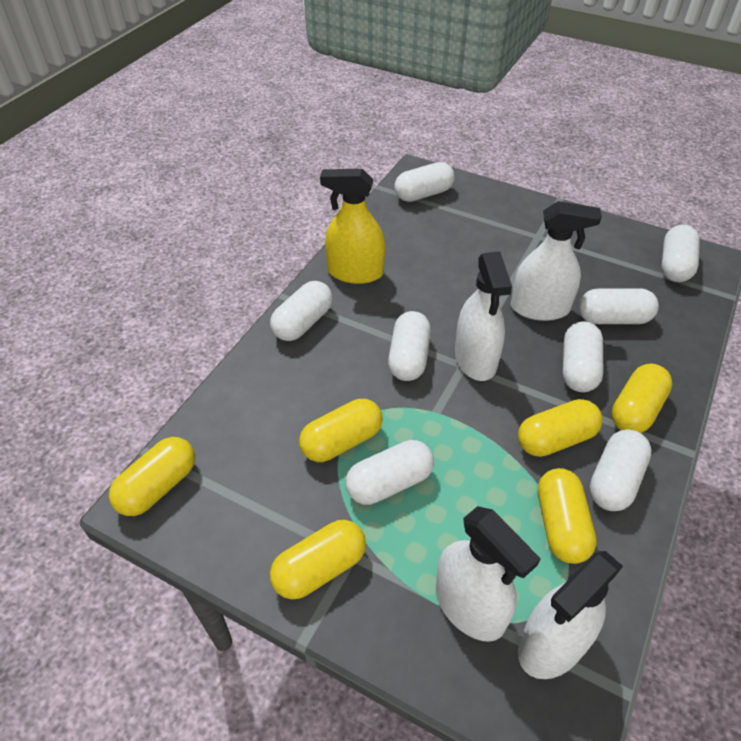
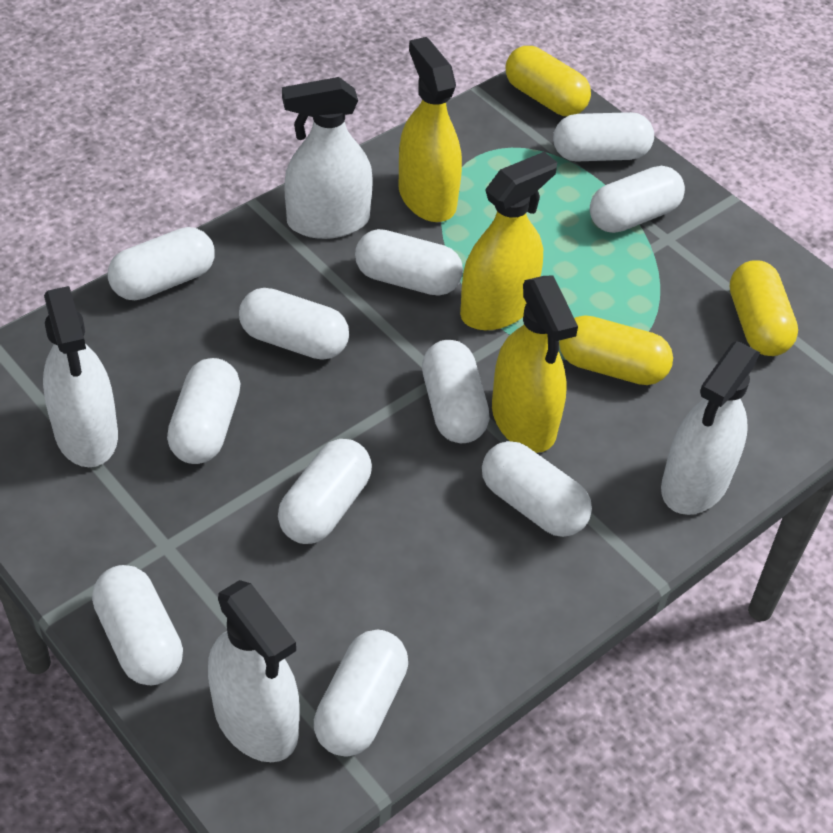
white capsule: [270,281,333,341] [346,440,434,505] [388,311,431,381] [394,162,455,202] [563,322,603,392] [579,288,659,324] [590,429,652,511] [662,225,700,282] = 8 -> [92,565,183,685] [108,227,215,300] [167,358,241,464] [239,288,349,360] [278,439,372,544] [314,630,408,757] [355,229,463,296] [422,340,490,443] [482,441,592,537] [553,112,654,162] [590,166,685,233] = 11
yellow capsule: [109,437,195,516] [270,520,366,599] [299,399,383,462] [518,399,603,457] [538,468,597,564] [612,364,672,433] = 6 -> [506,46,591,116] [559,315,673,385] [730,260,798,356] = 3
yellow spray bottle: [320,169,385,284] = 1 -> [399,37,462,222] [460,152,557,330] [492,276,578,453] = 3

